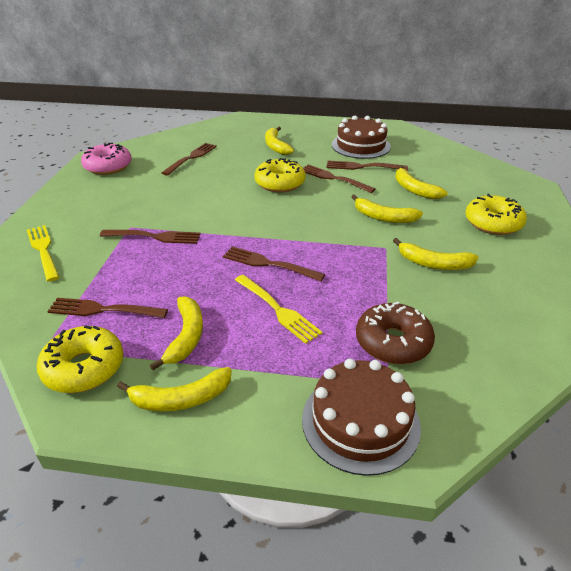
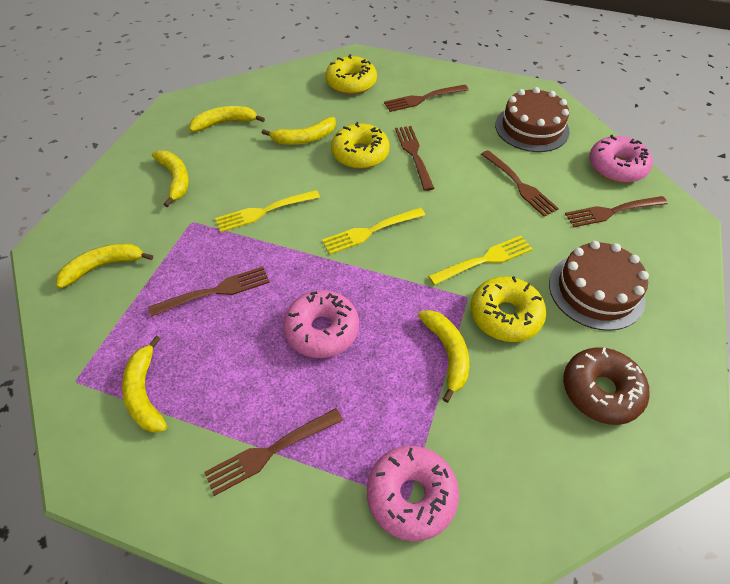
pink donut: [81,143,132,175] = 1 -> [283,290,359,358] [367,446,459,541] [589,135,653,183] = 3
yellow fork: [27,225,59,282] [235,275,323,344] = 2 -> [215,190,320,232] [322,207,425,254] [428,236,533,285] = 3

